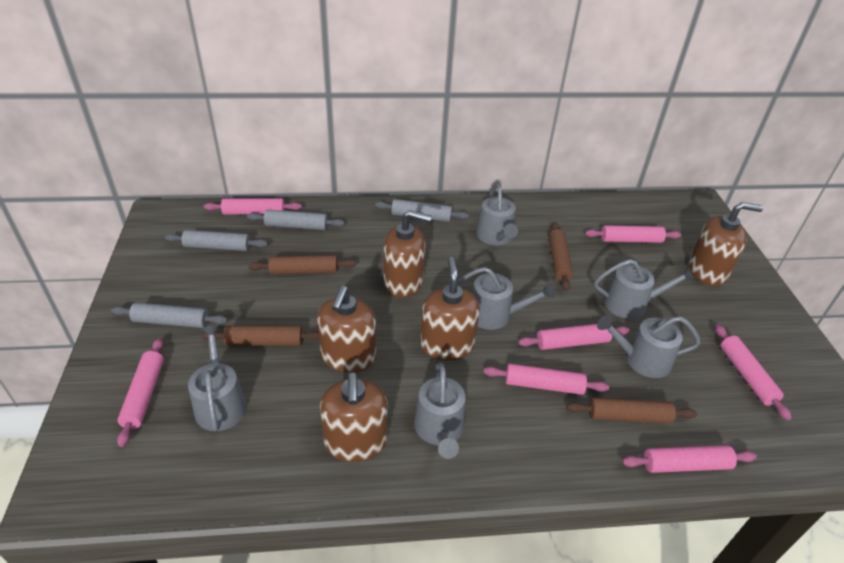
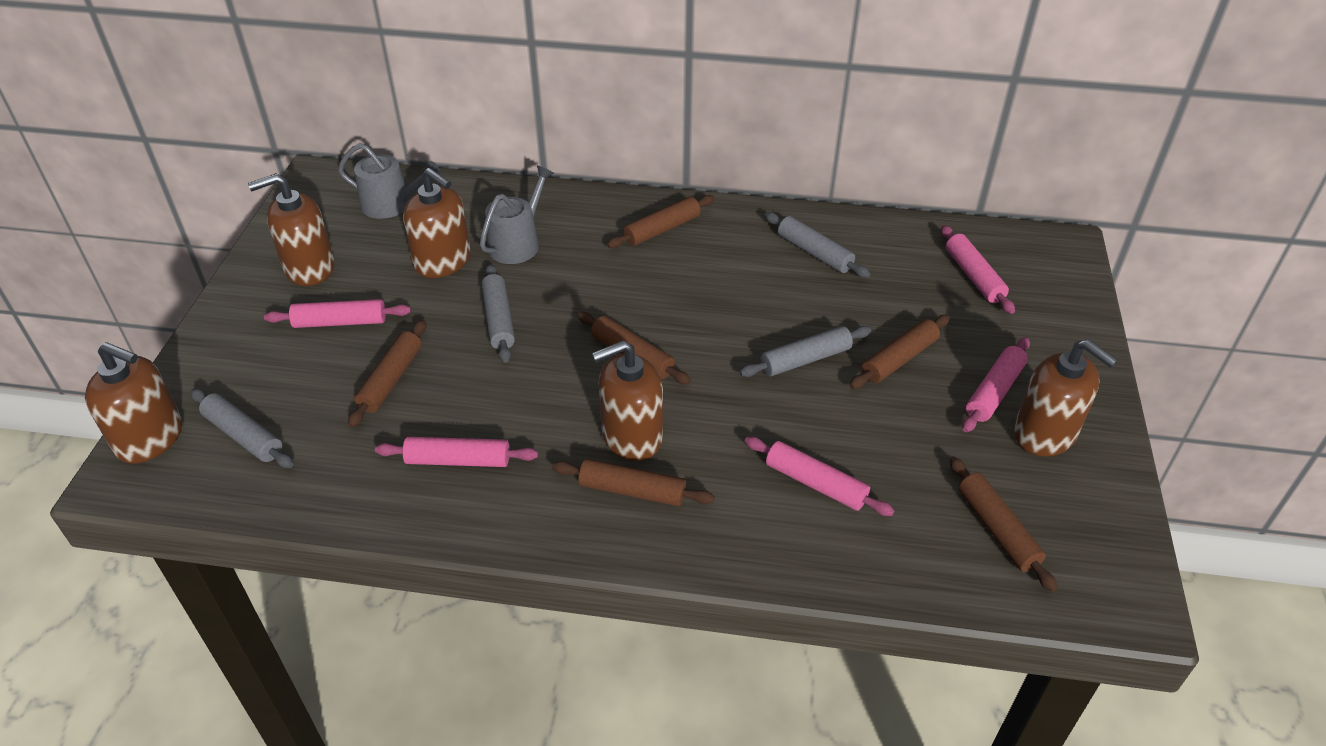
brown rolling pin: [202,326,319,346] [249,255,357,275] [549,222,573,291] [567,398,697,424] = 4 -> [348,320,426,427] [552,459,715,506] [577,312,691,385] [607,195,715,248] [850,315,950,389] [950,457,1057,592] = 6
grey watering can: [188,325,247,431] [414,363,466,459] [458,267,555,330] [476,184,518,245] [594,259,695,319] [597,315,701,378] = 6 -> [338,143,440,219] [480,166,554,264] = 2
pink rolling pin: [117,338,164,447] [204,198,302,215] [483,364,609,395] [518,324,629,350] [585,225,681,243] [622,445,757,473] [715,325,792,421] = 7 -> [264,299,411,328] [375,437,538,467] [745,437,894,516] [941,225,1015,314] [962,337,1030,432] = 5

